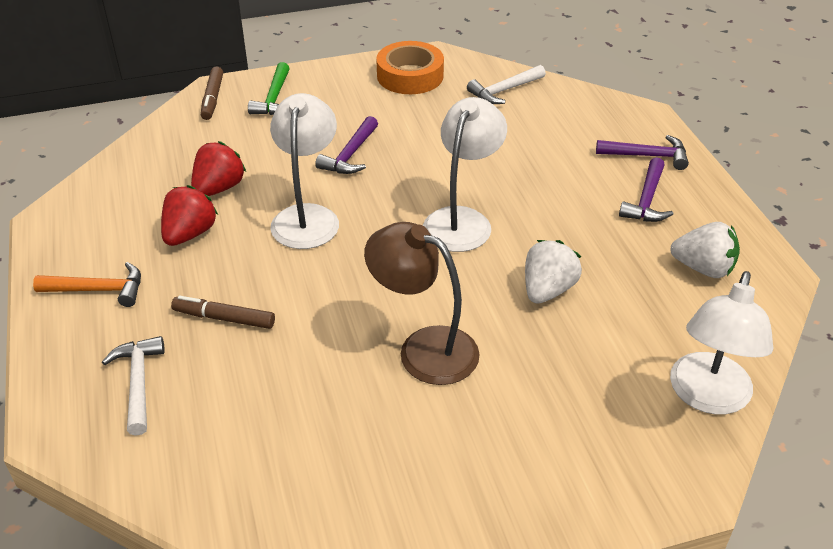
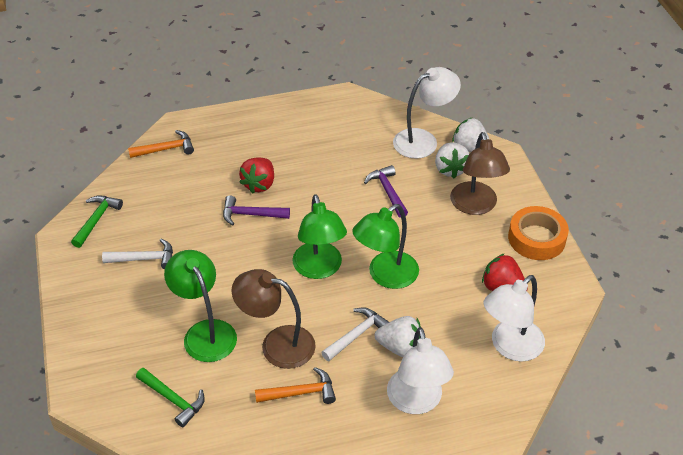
brown lamp: [364,222,480,385] = 1 -> [232,269,316,369] [450,132,510,215] = 2
brown marker: [171,296,275,329] [201,66,223,120] = 2 -> none = 0
green hammer: [248,62,290,115] = 1 -> [71,195,123,248] [136,368,205,427] = 2
green lamp: none = 0 -> [164,250,237,362] [292,194,347,279] [353,204,419,289] = 3
orange hammer: [33,262,141,307] = 1 -> [128,130,194,158] [255,367,336,404] = 2
purple hammer: [315,116,378,174] [596,135,689,170] [619,157,673,222] = 3 -> [223,195,290,226] [364,165,408,218] = 2
white strawberry: [525,240,582,304] [670,222,740,278] = 2 -> [375,316,421,357] [435,142,470,179] [452,117,489,152] = 3

